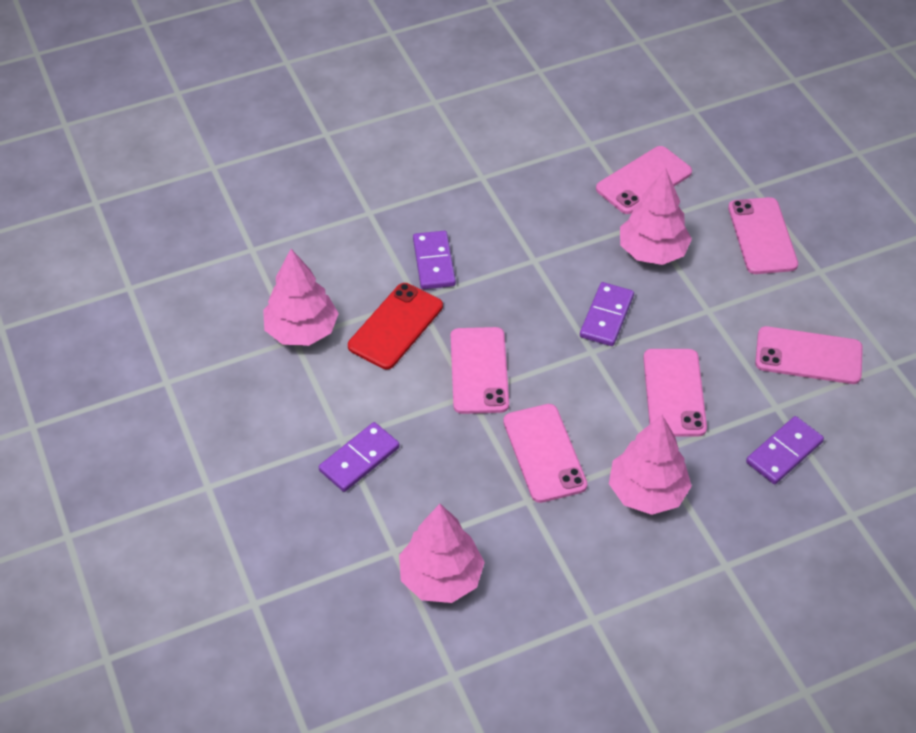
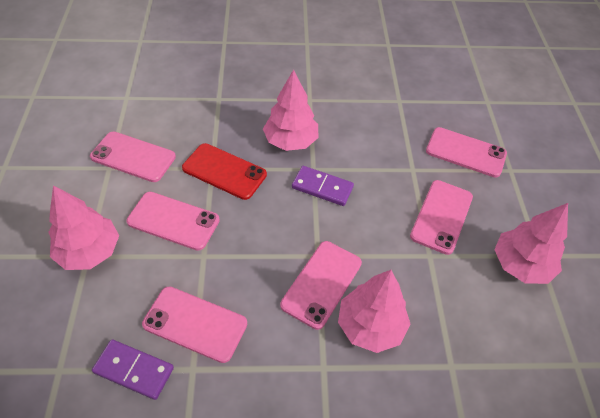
purple domino: [319,422,400,492] [413,231,456,289] [580,282,634,346] [746,416,824,484] = 4 -> [92,339,174,400] [292,166,354,206] = 2

